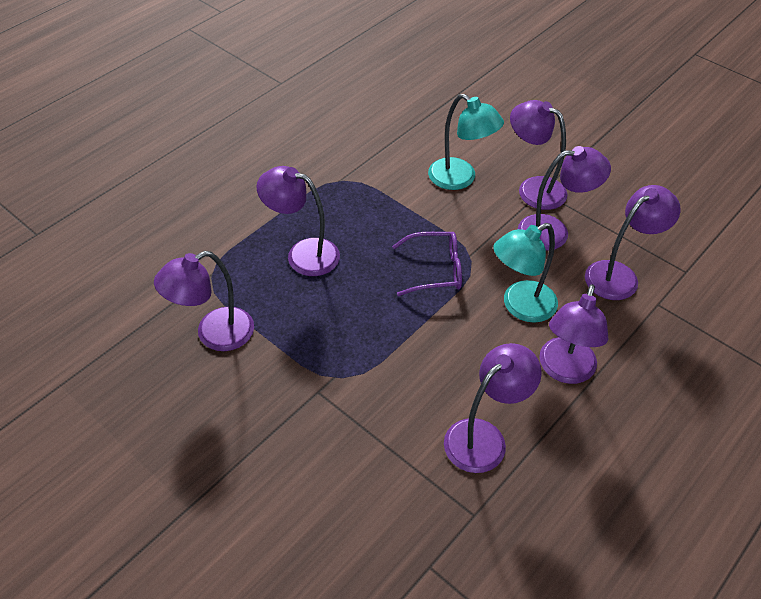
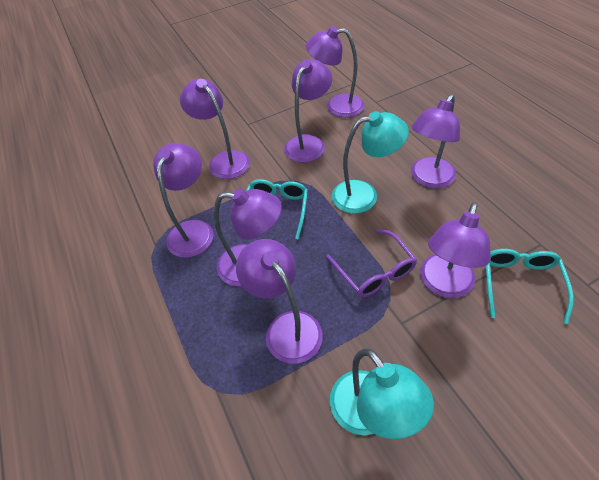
purple lamp: [154,251,254,351] [256,166,340,276] [444,343,542,473] [510,100,567,210] [518,146,611,251] [540,284,608,384] [585,185,681,300] = 7 -> [153,143,214,258] [180,79,250,179] [214,188,282,286] [236,239,323,364] [284,59,332,163] [306,26,365,117] [411,94,460,189] [420,202,491,298] = 8
turquoise glasses: none = 0 -> [246,179,308,240] [486,249,574,324] = 2

